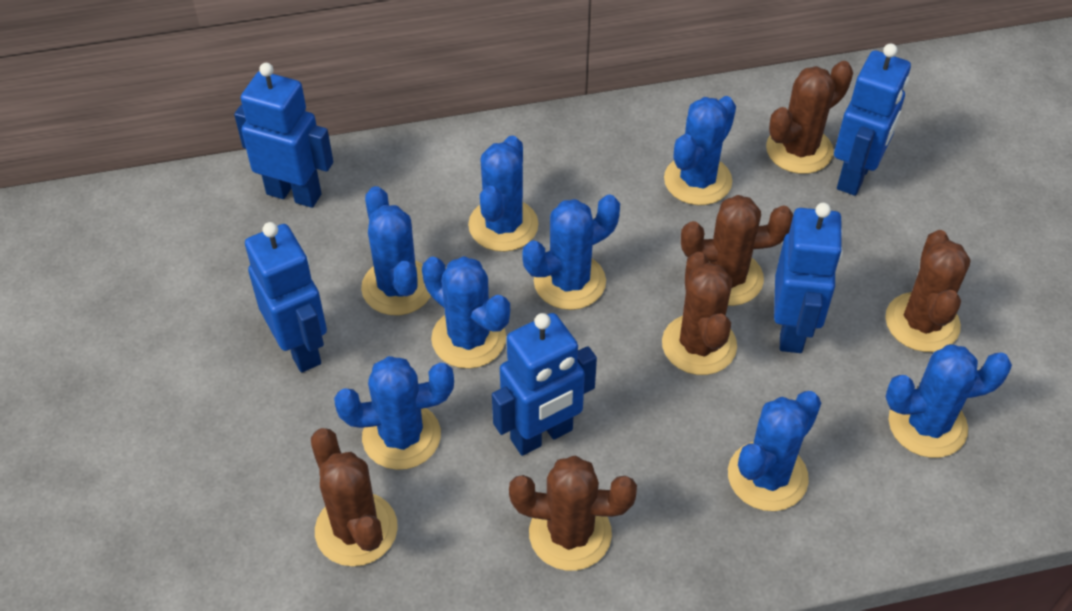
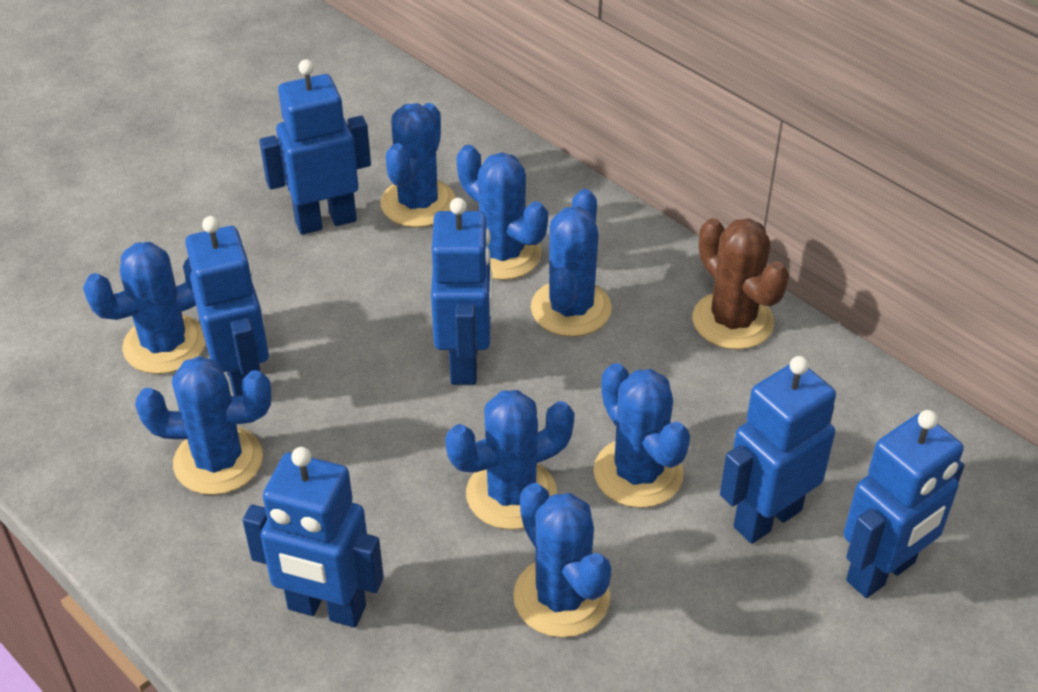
blue robot: [234,63,333,208] [245,222,327,372] [492,313,597,456] [774,203,843,353] [834,44,911,196] = 5 -> [185,216,269,396] [243,447,384,628] [259,59,371,235] [431,198,492,385] [720,356,836,544] [843,410,964,598] = 6
brown cactus: [311,428,398,567] [509,456,637,571] [662,252,737,375] [681,195,793,306] [766,61,853,174] [885,230,970,352] = 6 -> [692,218,789,350] = 1

